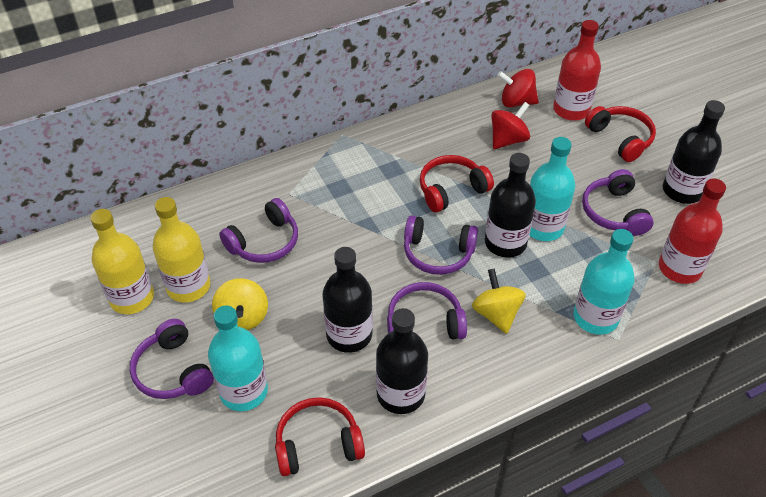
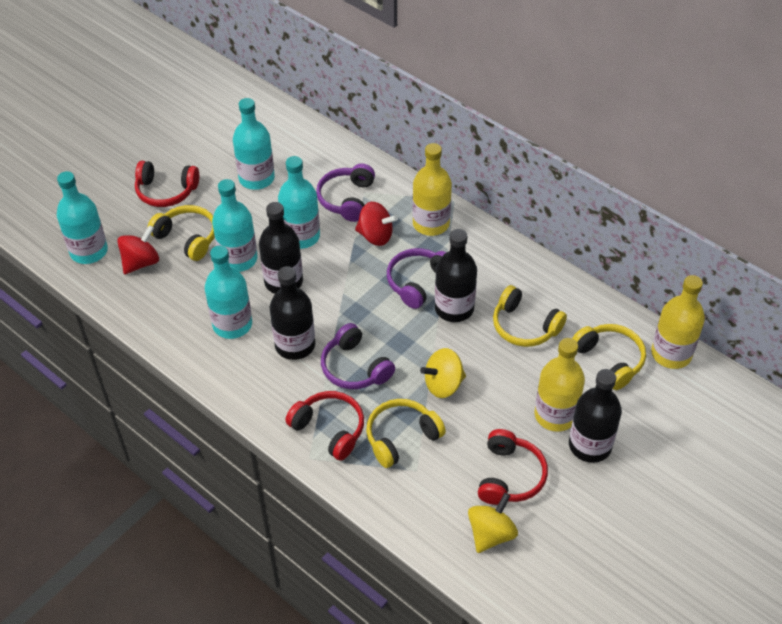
purple headphones: [130,319,214,399] [219,198,298,263] [387,282,467,340] [404,215,478,275] [582,169,654,236] = 5 -> [316,164,375,222] [321,323,395,389] [387,248,446,309] = 3
red bottle: [553,20,601,121] [659,179,726,284] = 2 -> none = 0
turquoise bottle: [208,305,268,411] [529,137,575,241] [573,229,635,335] = 3 -> [57,171,108,264] [205,245,252,339] [212,179,257,272] [233,98,275,190] [278,156,320,249] = 5
yellow bottle: [90,209,154,314] [152,197,211,303] = 2 -> [412,143,452,236] [535,338,585,432] [651,275,705,369] = 3
yellow headphones: none = 0 -> [147,205,215,261] [366,399,446,468] [493,285,567,347] [572,324,646,390] = 4

